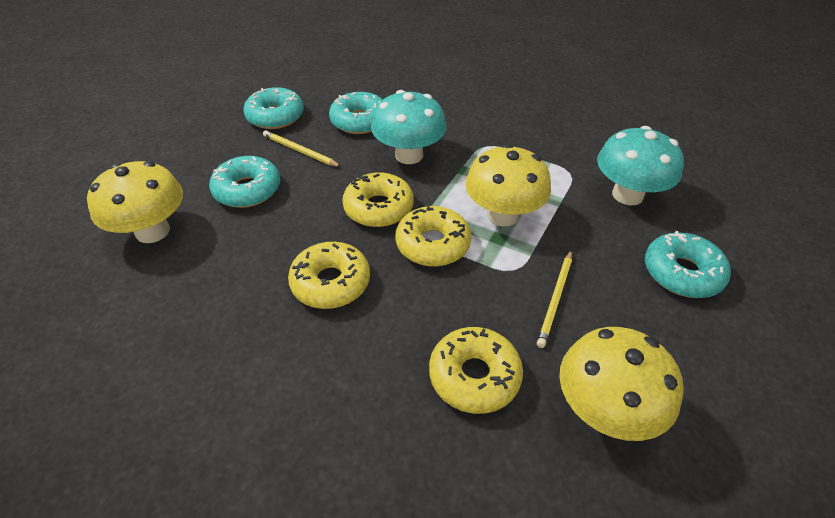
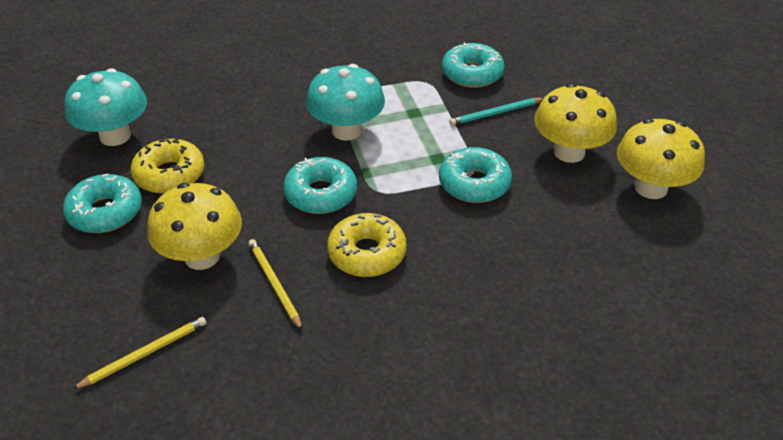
turquoise pencil: none = 0 -> [449,98,543,125] = 1
yellow donut: [288,242,370,309] [342,172,414,227] [395,205,471,266] [429,327,523,414] = 4 -> [130,138,205,194] [327,213,407,277] = 2

